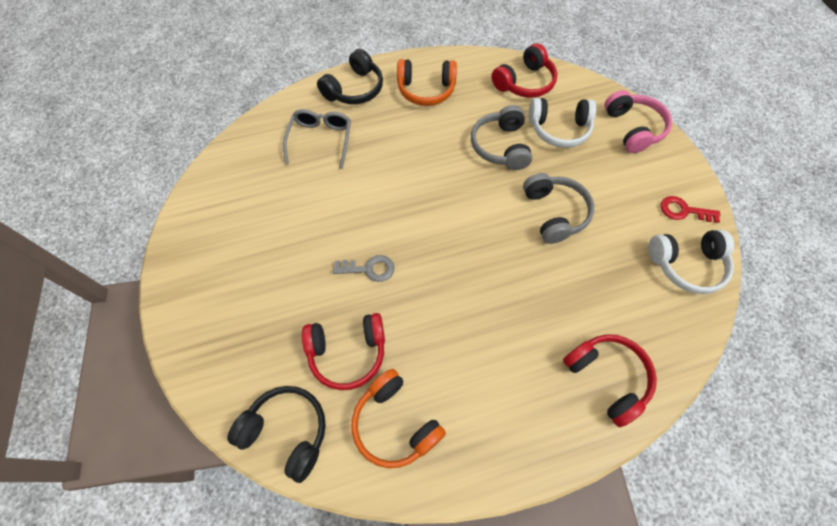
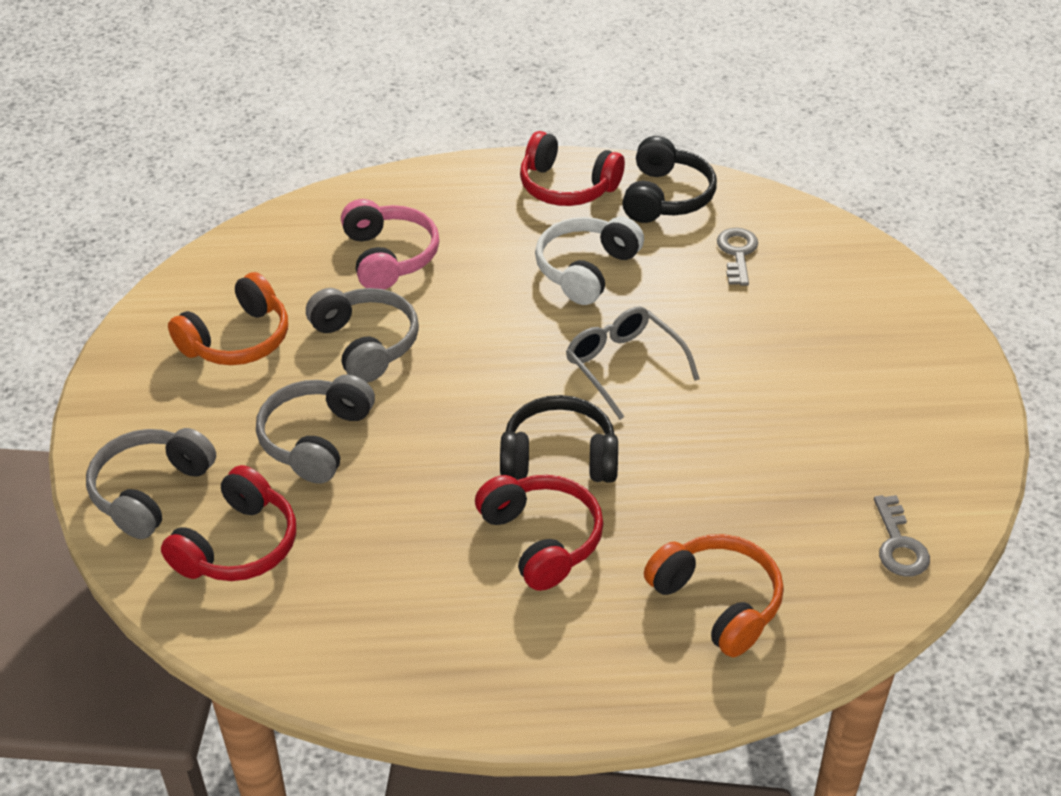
grey headphones: [471,105,532,170] [523,173,594,244] = 2 -> [86,428,216,539] [256,374,375,484] [306,288,419,383] = 3
grey key: [333,255,394,282] = 1 -> [717,228,758,286] [874,495,930,577] = 2
red key: [660,196,720,223] = 1 -> none = 0
white headphones: [529,98,596,148] [648,229,734,294] = 2 -> [535,216,644,305] = 1

